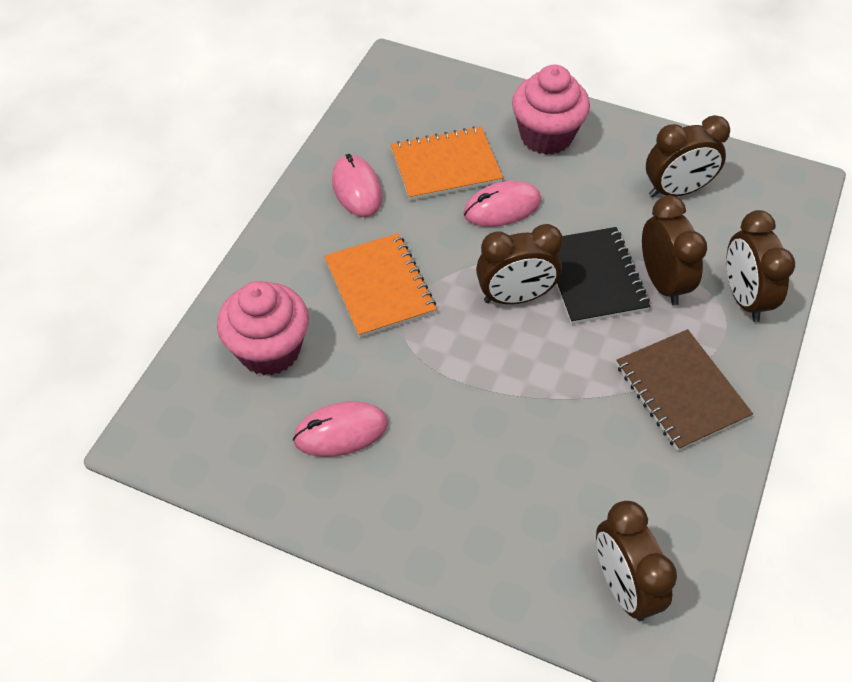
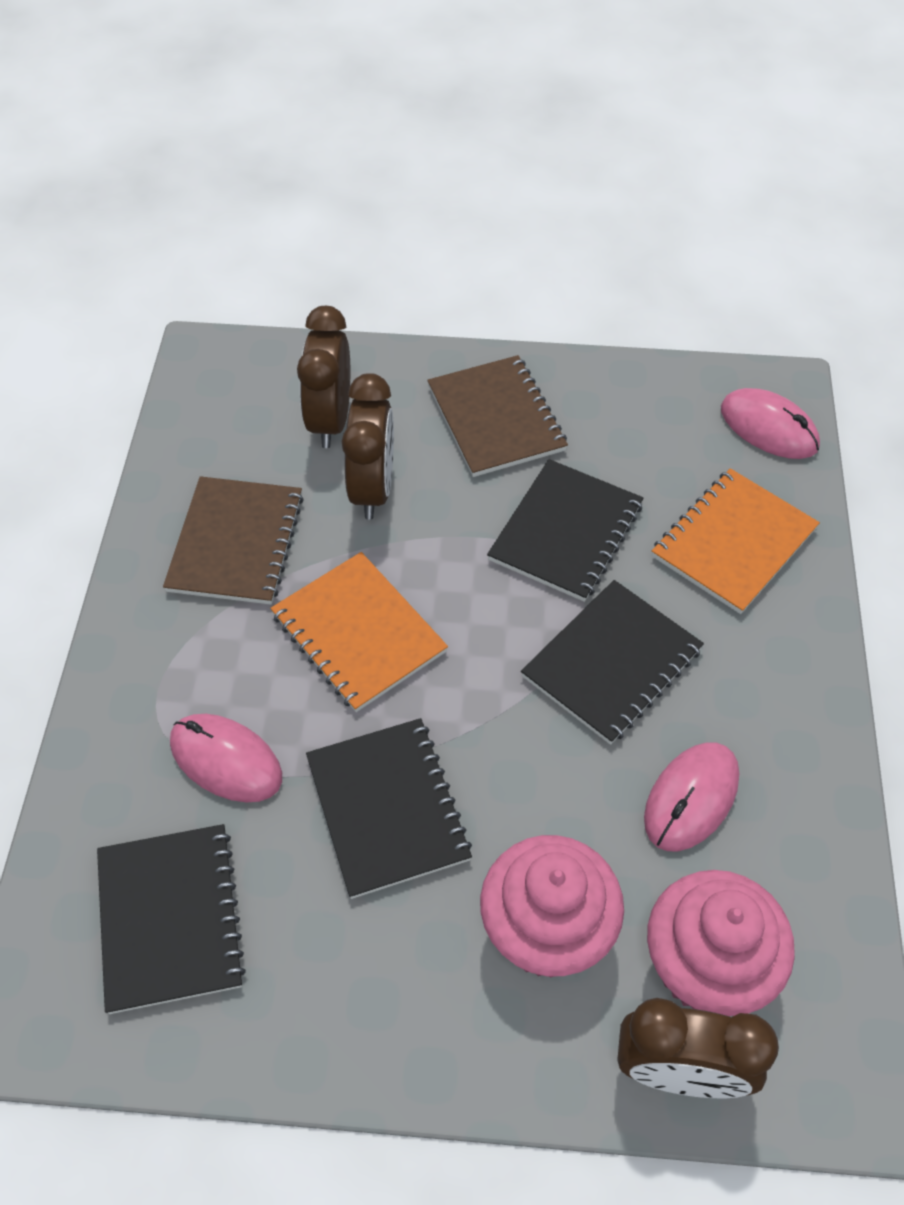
black notebook: [556,227,650,324] = 1 -> [97,824,246,1014] [306,718,472,899] [487,459,643,602] [521,580,704,745] = 4
brown clock: [476,224,563,304] [596,501,677,621] [642,195,707,306] [646,115,730,198] [726,210,795,322] = 5 -> [297,306,350,448] [342,373,394,519] [617,998,779,1098] = 3
brown notebook: [616,329,753,451] = 1 -> [163,476,304,605] [427,355,568,477] = 2

